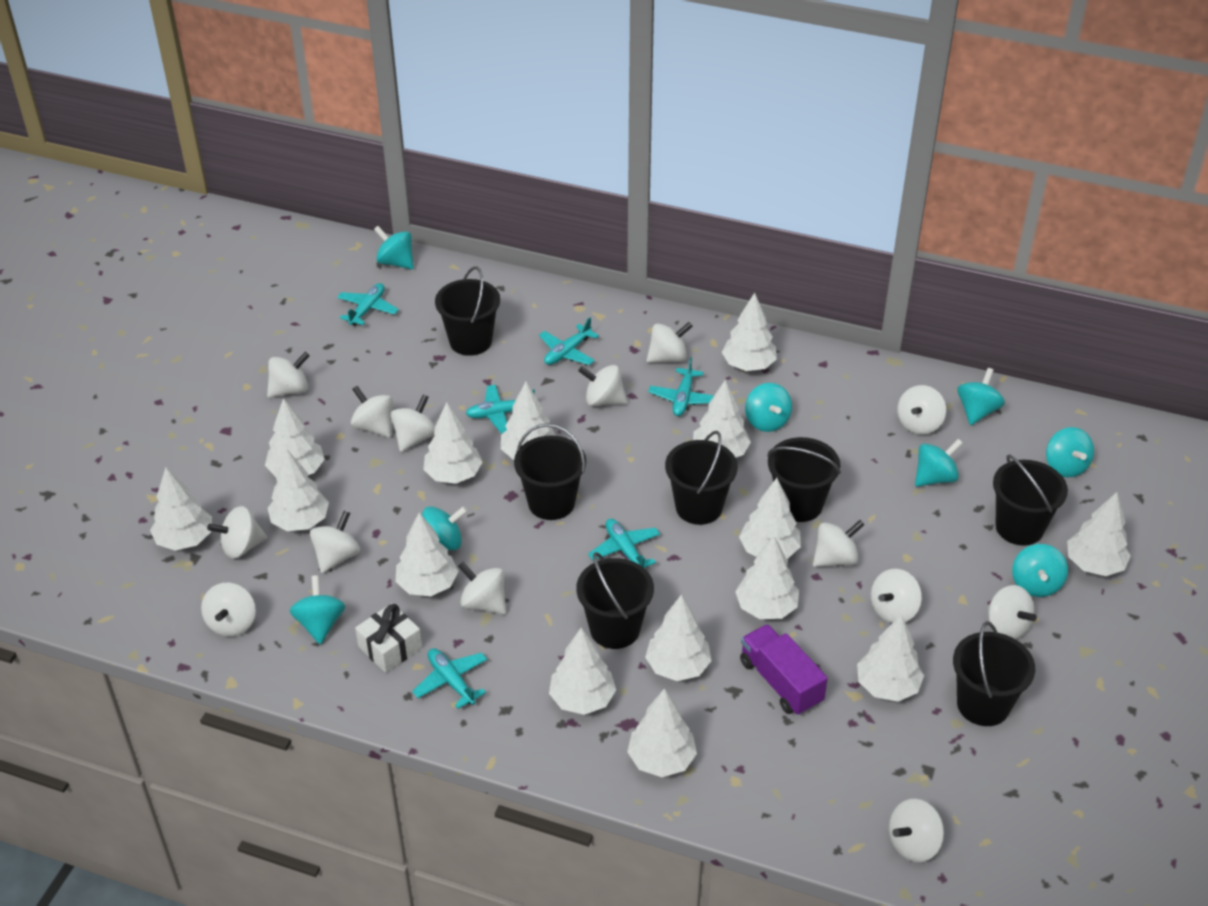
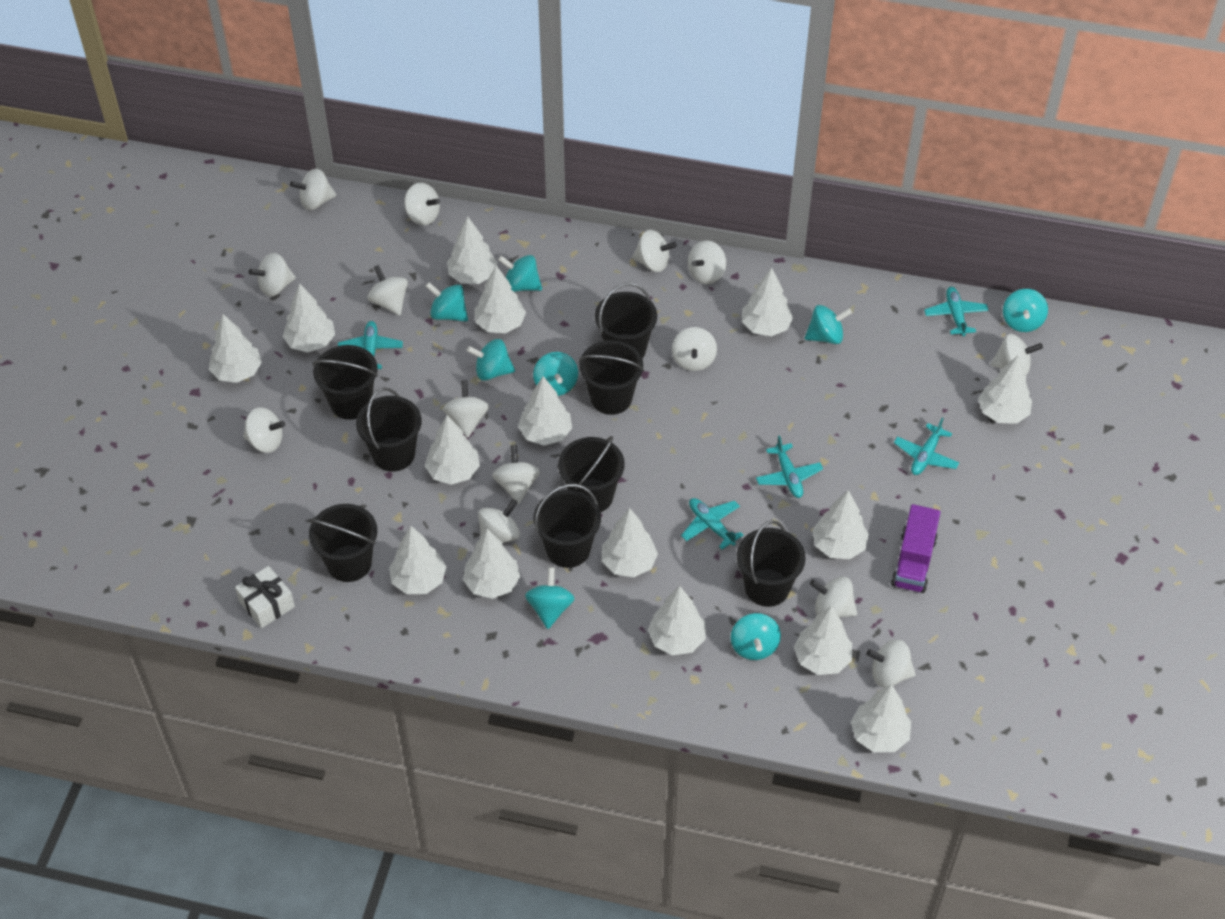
black bucket: [435,266,500,356] [514,423,586,520] [576,552,654,649] [665,431,738,525] [767,437,841,522] [953,621,1035,726] [993,454,1068,546] = 7 -> [309,504,377,582] [312,345,378,420] [356,388,422,472] [533,484,601,568] [558,436,624,512] [579,340,644,415] [595,283,657,358] [737,520,806,607] = 8
turquoise plane: [337,283,399,326] [412,648,487,709] [466,385,535,434] [539,317,599,365] [588,519,660,568] [648,357,714,416] = 6 -> [338,321,403,369] [681,498,743,549] [756,435,823,498] [894,418,959,475] [924,287,989,336] = 5

